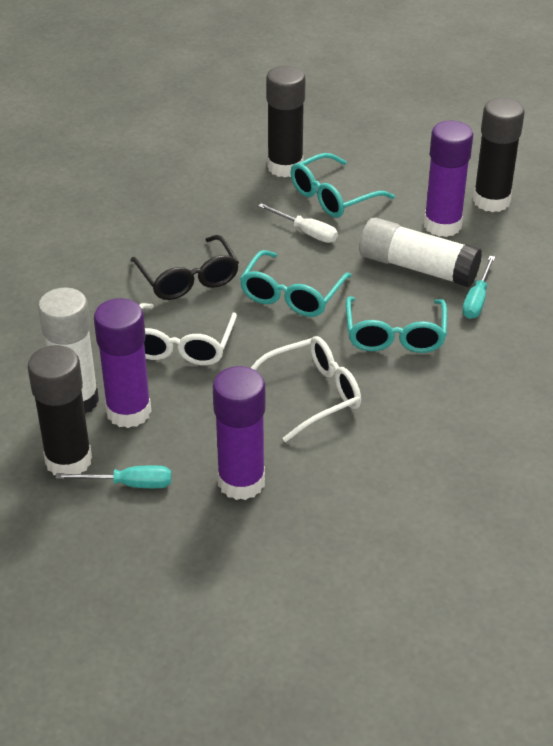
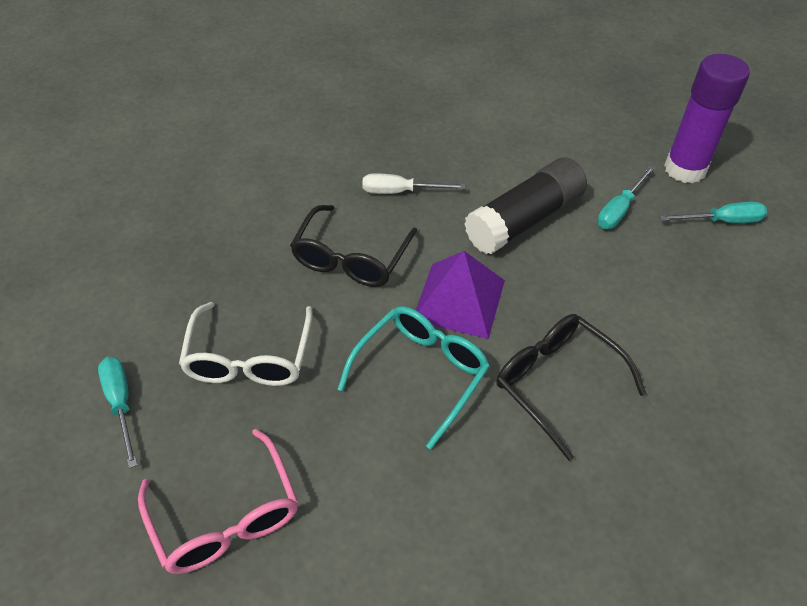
black glasses: [131,235,239,300] = 1 -> [290,205,417,287] [497,314,646,461] = 2
black glue stick: [28,345,92,475] [266,66,306,178] [473,98,525,212] = 3 -> [464,157,587,254] = 1
pink glasses: none = 0 -> [138,429,298,574] = 1
purple glue stick: [94,298,151,428] [213,366,265,500] [424,121,473,237] = 3 -> [664,54,750,183] = 1
purple pyramid: none = 0 -> [416,251,505,339] = 1
turquoise glasses: [240,250,352,317] [290,153,395,218] [346,296,447,353] = 3 -> [338,306,490,449] = 1
turquoise screwdriver: [55,466,171,488] [462,256,495,319] = 2 -> [98,357,137,468] [597,166,655,229] [660,202,767,223] = 3
white glasses: [139,303,237,365] [251,336,361,442] = 2 -> [179,302,313,386] = 1
white glue stick: [38,288,99,414] [359,218,482,287] = 2 -> none = 0

